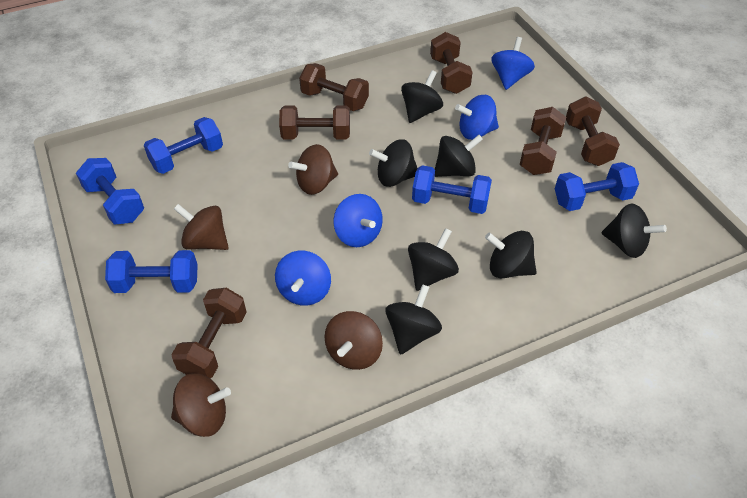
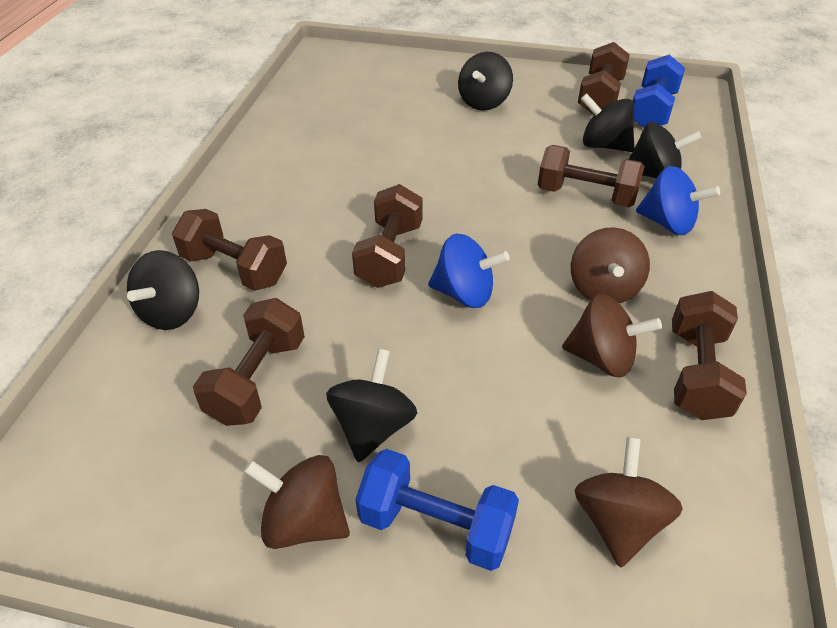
black spinning top: [369,139,418,187] [385,284,442,355] [401,70,443,123] [408,228,459,291] [435,135,483,177] [485,231,537,278] [602,203,667,258] = 7 -> [127,250,199,330] [326,349,417,462] [458,52,513,111] [581,93,634,152] [629,122,702,179] = 5
blue dumbbell: [76,158,144,225] [105,250,198,293] [144,117,223,174] [412,165,492,214] [555,162,639,211] = 5 -> [355,449,519,571] [633,55,685,128] = 2
blue spinning top: [275,250,331,306] [333,194,383,247] [455,95,499,140] [491,37,535,90] = 4 -> [428,234,510,308] [636,166,720,235] = 2

